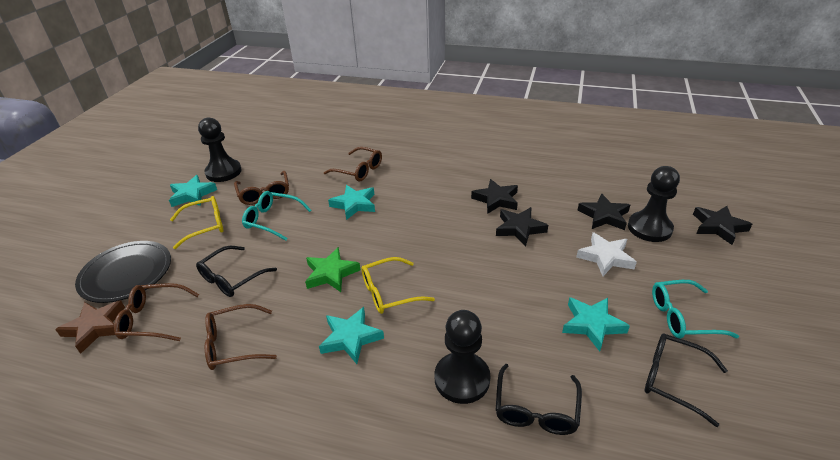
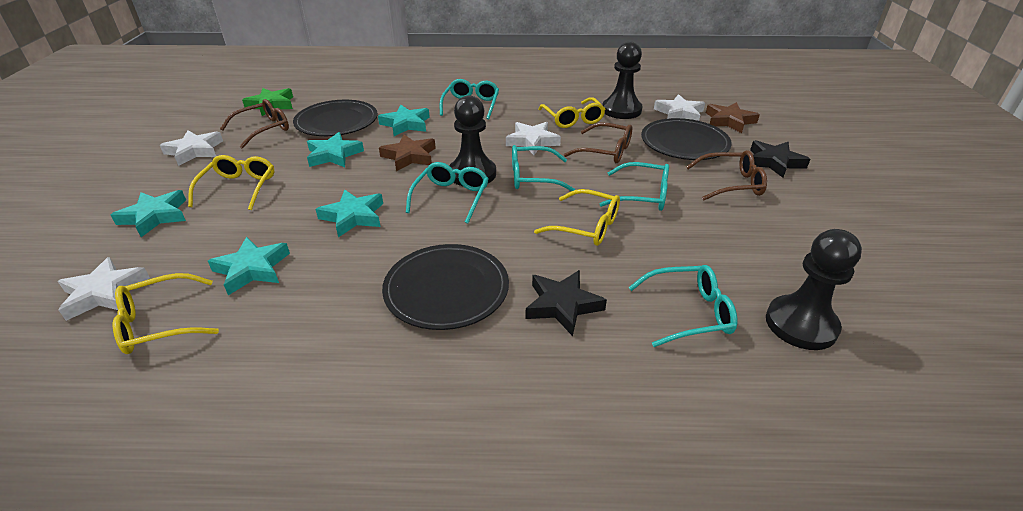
black glasses: [196,246,277,297] [496,364,582,435] [645,334,728,427] = 3 -> none = 0
black plate: [75,241,171,303] = 1 -> [293,100,378,136] [382,244,509,330] [641,118,732,160] = 3
black star: [471,179,518,214] [496,207,548,246] [577,193,630,230] [693,206,752,245] = 4 -> [525,270,607,336] [750,140,810,178] = 2
brown glasses: [114,283,199,341] [205,304,277,370] [234,171,289,205] [324,147,382,182] = 4 -> [220,99,289,149] [564,122,632,163] [686,150,767,201] = 3
brown star: [55,300,125,354] = 1 -> [379,134,436,171] [706,102,760,133] = 2
turquoise glasses: [242,191,311,241] [652,280,739,339] = 2 -> [406,162,489,224] [440,79,499,120] [512,145,575,191] [600,162,669,211] [628,265,737,347] = 5
turquoise star: [169,175,217,207] [319,307,384,364] [328,185,375,220] [562,297,630,352] = 4 -> [111,190,186,237] [208,237,290,295] [307,132,364,167] [315,190,383,237] [378,105,430,136] = 5
white star: [576,232,637,276] = 1 -> [58,257,150,321] [160,130,223,166] [506,122,561,155] [654,94,705,121] = 4
yellow glasses: [170,196,224,249] [361,257,435,314] = 2 -> [113,273,219,354] [188,155,274,210] [534,189,620,246] [539,97,605,128] = 4

